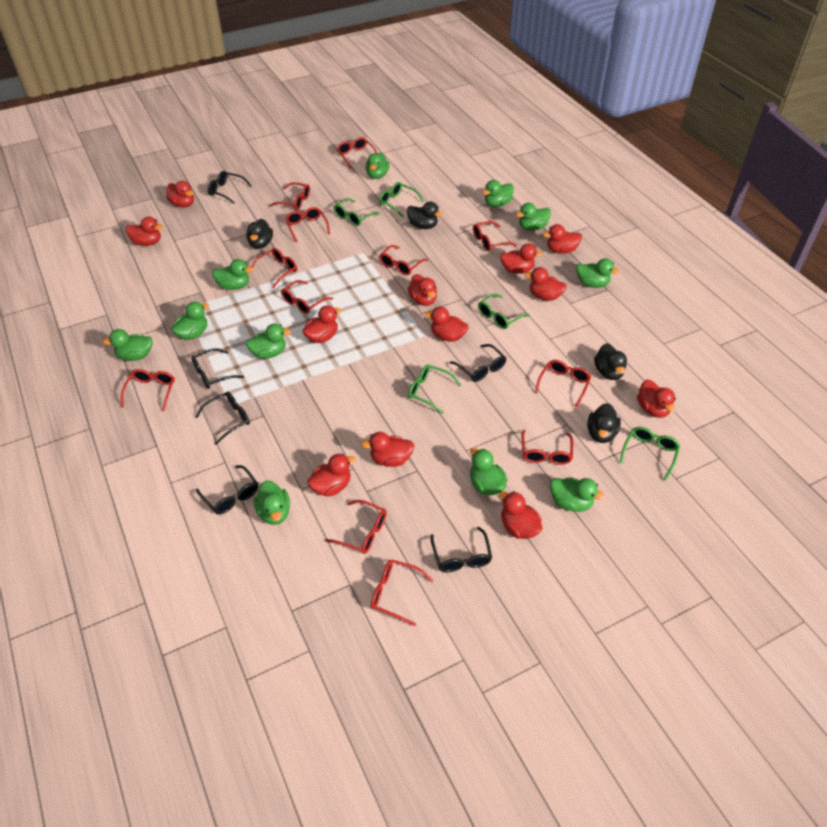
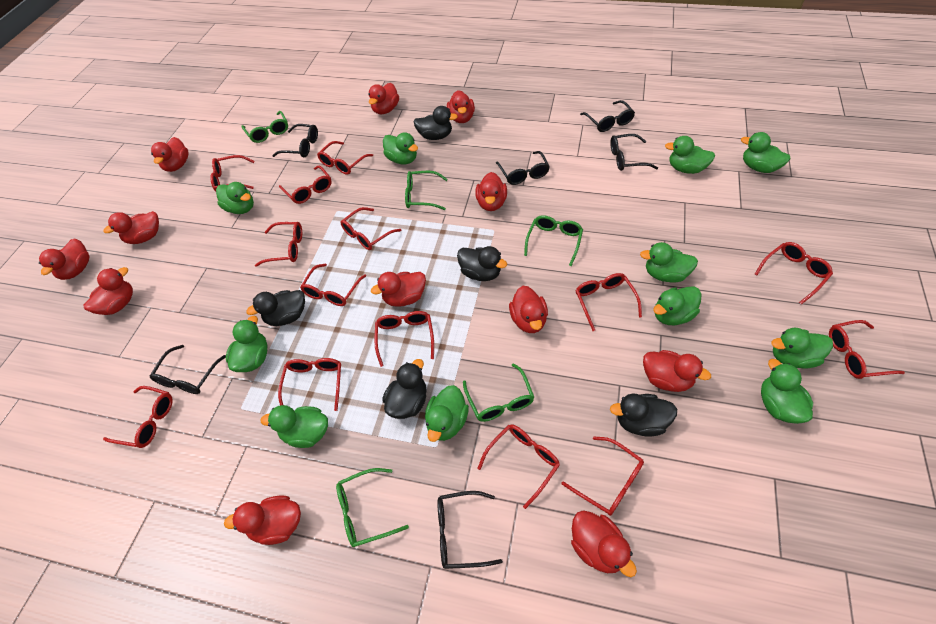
black duck: [246,219,273,249] [407,202,443,229] [587,403,621,443] [594,343,627,380] = 4 -> [246,290,305,326] [382,359,427,419] [414,106,458,140] [457,246,507,281] [610,393,677,436] = 5
red glasses: [121,369,175,411] [251,248,297,288] [269,182,310,210] [281,280,333,314] [285,207,330,242] [325,500,387,554] [337,137,377,168] [371,560,433,626] [379,245,428,275] [473,221,517,251] [522,430,573,465] [535,360,591,408] = 12 -> [103,386,173,448] [210,155,255,191] [255,222,302,267] [278,358,341,411] [279,166,332,204] [300,263,366,306] [317,141,373,175] [340,207,402,250] [375,311,434,367] [477,425,560,509] [561,436,644,516] [575,273,642,331] [755,242,833,305] [829,320,905,379] = 14

